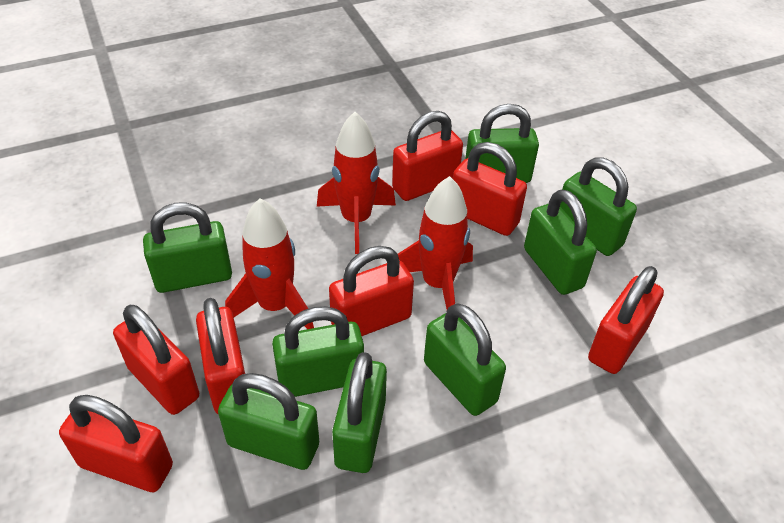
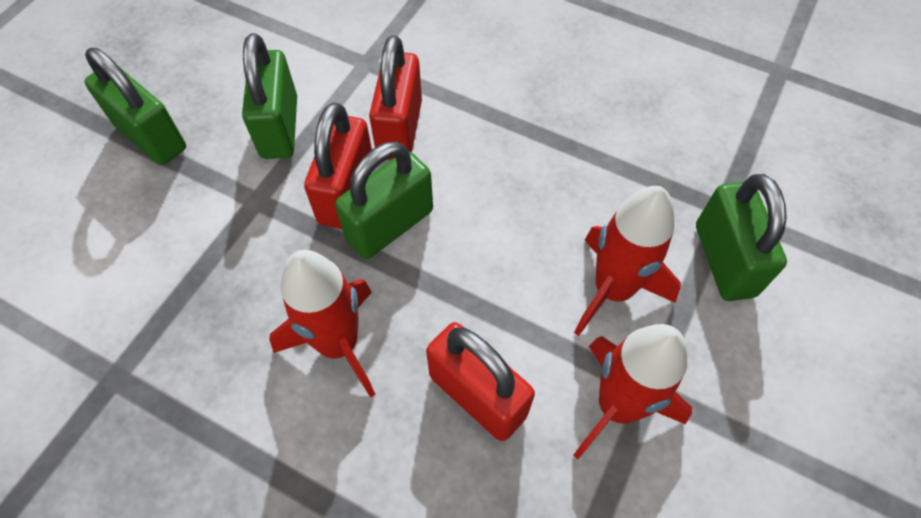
green padlock: [143,202,232,293] [218,373,319,470] [272,306,364,397] [332,352,387,473] [424,303,506,416] [465,104,539,183] [524,189,597,295] [560,157,637,256] = 8 -> [85,48,186,165] [242,33,297,159] [335,142,433,259] [696,174,787,301] = 4
red padlock: [59,395,173,492] [113,305,199,415] [196,298,245,415] [329,246,414,336] [392,111,463,201] [453,142,527,236] [588,266,664,374] = 7 -> [304,102,372,229] [369,35,422,160] [426,322,535,441] = 3

